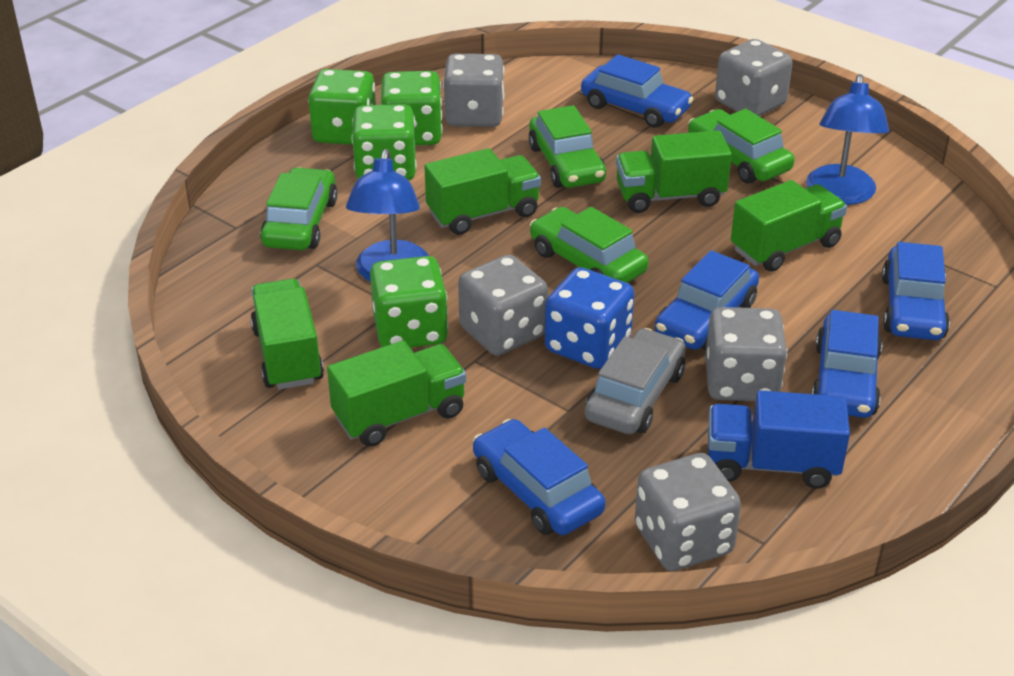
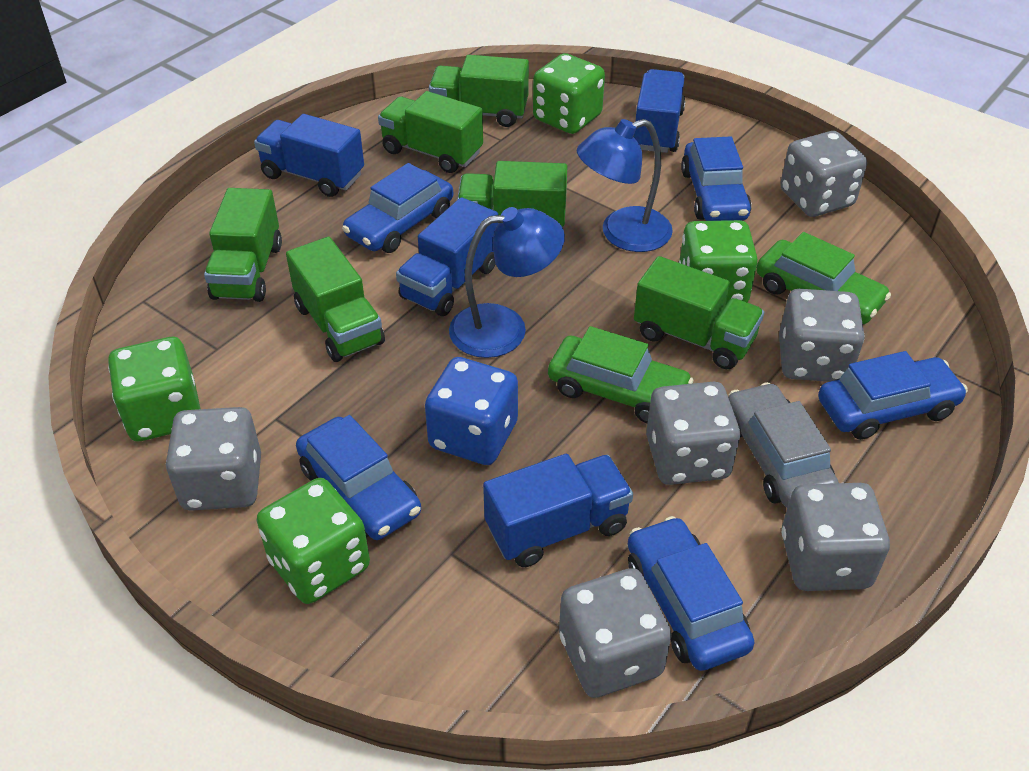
blue truck: [708,390,850,489] = 1 -> [254,114,364,197] [396,197,498,316] [483,454,633,567] [633,69,686,153] = 4
green car: [260,167,338,250] [528,105,606,188] [530,207,649,283] [688,109,795,184] = 4 -> [548,326,693,423] [756,232,891,324] = 2
green truck: [250,279,324,390] [327,341,466,447] [424,148,541,235] [616,130,732,213] [731,180,847,272] = 5 -> [204,188,282,302] [286,237,385,362] [378,91,483,173] [429,55,529,127] [457,161,568,228] [634,256,764,369] = 6
grey dice: [443,54,504,127] [458,255,548,356] [635,453,741,571] [705,307,787,401] [715,39,793,116] = 5 -> [166,407,261,511] [559,568,672,698] [646,381,740,485] [779,289,865,382] [780,131,867,217] [781,483,890,591] = 6

